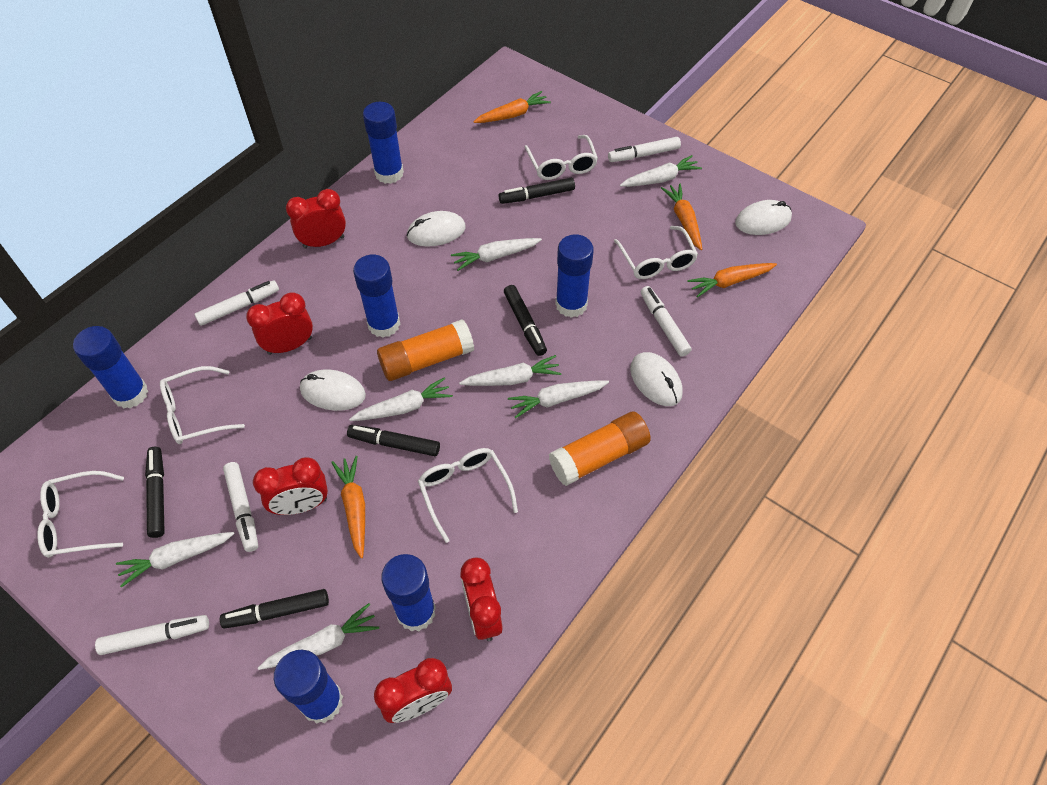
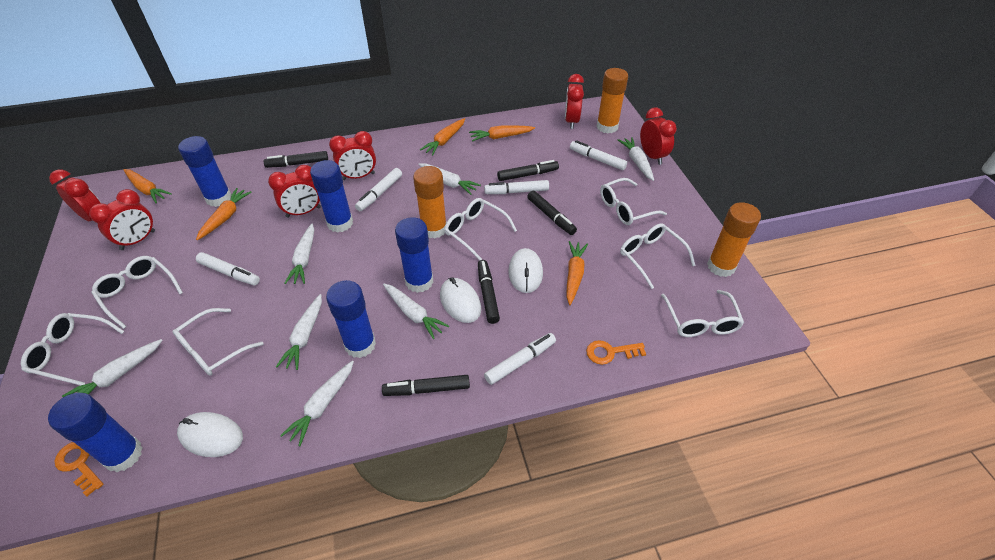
blue glue stick: [73,326,148,409] [274,649,343,724] [353,255,400,338] [363,102,404,184] [381,554,436,632] [555,234,594,318] = 6 -> [48,393,143,472] [178,136,231,207] [310,160,353,233] [326,280,376,358] [395,217,434,293] = 5
orange carrot: [331,456,365,558] [473,91,551,123] [661,183,702,250] [687,263,777,297] = 4 -> [123,169,172,203] [196,188,252,240] [420,118,465,155] [469,125,535,142] [566,241,588,305] = 5
orange glue stick: [377,319,474,381] [549,412,651,486] = 2 -> [413,166,447,238] [596,68,628,134] [707,202,761,277] = 3
orange key: none = 0 -> [54,442,104,496] [586,340,646,365] = 2
red clock: [246,292,313,355] [253,457,328,515] [286,189,346,248] [374,658,452,723] [461,557,503,641] = 5 -> [49,170,101,221] [89,189,155,250] [268,165,321,218] [329,131,376,180] [565,74,584,129] [640,108,677,165] = 6
white glasses: [37,471,124,558] [160,366,245,444] [418,448,518,543] [525,135,598,180] [614,226,698,279] = 5 -> [21,313,124,386] [91,256,183,329] [173,308,263,376] [444,198,517,260] [600,178,667,225] [620,223,696,289] [661,290,744,337] = 7
white mouse: [300,370,366,411] [406,211,466,247] [630,352,683,406] [735,200,792,235] = 4 -> [177,412,243,457] [440,277,481,323] [508,248,543,293] = 3

